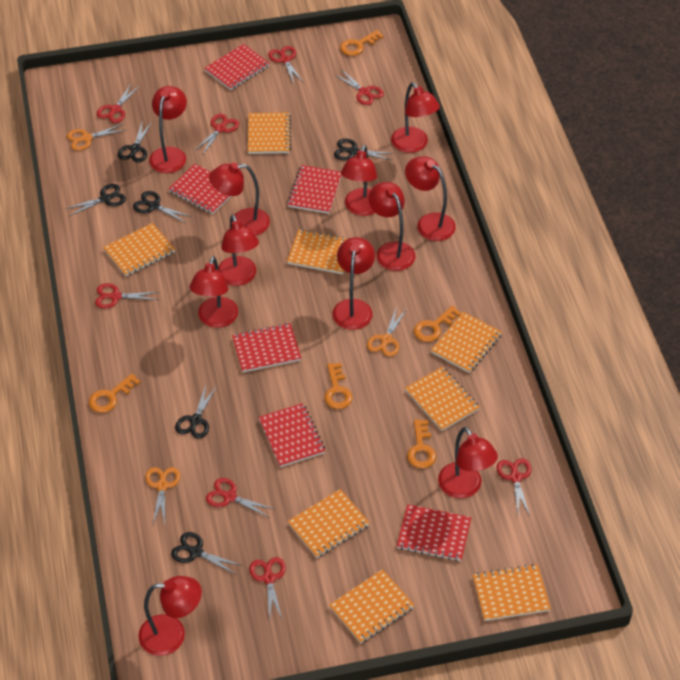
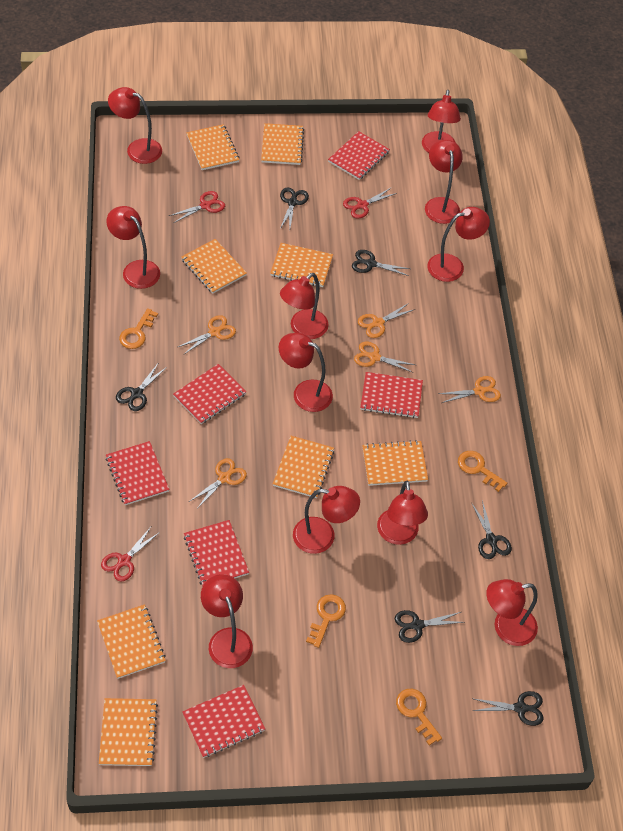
orange key: [89,374,140,413] [324,363,353,409] [340,30,384,56] [407,419,436,468] [414,305,461,342] = 5 -> [119,308,158,349] [306,594,346,648] [396,689,442,745] [458,451,507,492] = 4
orange scissors: [67,124,125,151] [145,467,180,524] [367,306,407,357] = 3 -> [178,315,236,355] [189,458,247,509] [354,342,415,373] [358,303,415,338] [439,376,501,403] = 5
red scissors: [95,283,158,309] [97,83,140,123] [194,114,239,154] [206,478,274,518] [249,557,286,620] [268,46,303,84] [334,69,384,105] [497,458,531,516] = 8 -> [101,527,160,581] [169,191,225,223] [343,187,397,219] = 3

